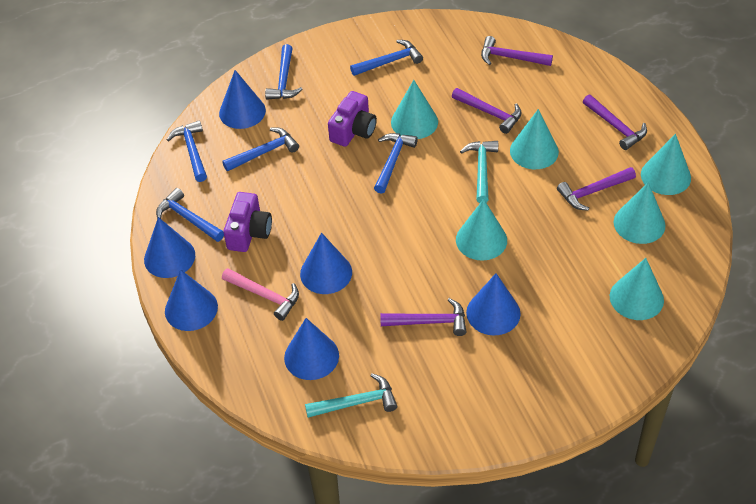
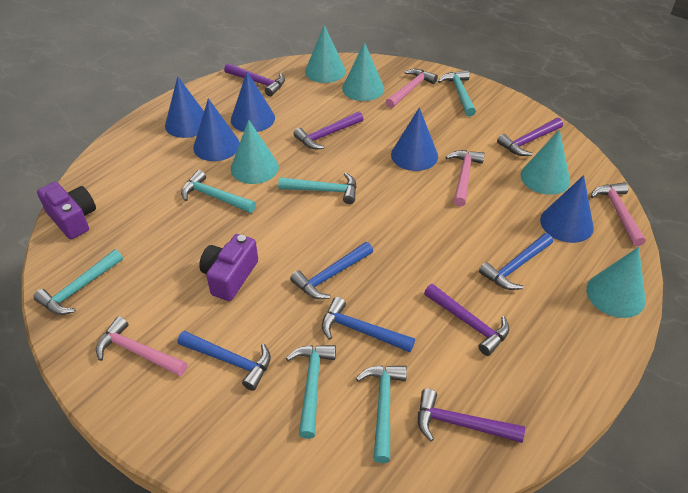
blue cone: [144,217,195,278] [165,269,218,331] [219,70,266,129] [284,318,339,380] [300,233,352,294] [466,273,521,335] = 6 -> [165,76,204,138] [193,98,240,161] [231,72,275,132] [391,107,438,171] [540,175,594,243] = 5
blue hammer: [156,188,224,242] [167,120,207,182] [222,128,299,172] [265,44,303,100] [350,40,423,76] [374,133,418,194] = 6 -> [178,331,271,391] [290,242,373,299] [322,297,415,352] [479,233,553,290] = 4
pink hammer: [222,268,299,321] = 1 -> [96,316,187,376] [386,69,438,108] [446,150,485,207] [591,182,646,247] = 4
turquoise cone: [391,80,438,139] [456,199,507,261] [510,109,559,169] [610,258,664,320] [614,182,666,244] [641,134,691,195] = 6 -> [231,120,279,184] [305,25,346,83] [342,42,384,101] [521,130,570,195] [586,247,646,318] = 5
turquoise hammer: [305,373,397,418] [460,141,498,203] = 2 -> [33,249,123,315] [181,170,256,213] [278,172,357,204] [286,345,336,439] [356,366,407,463] [438,70,476,117] = 6

